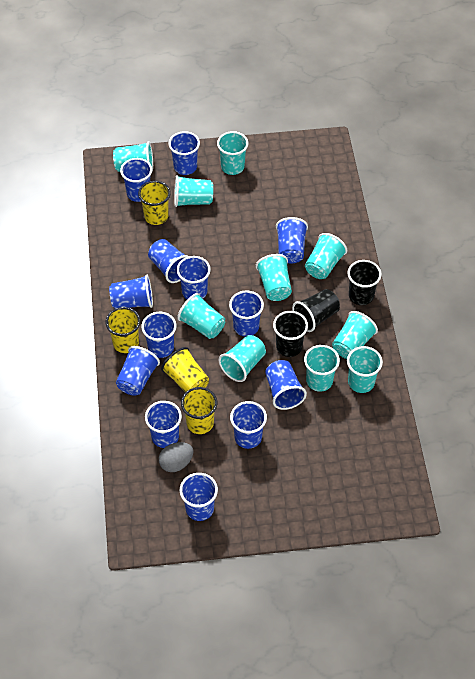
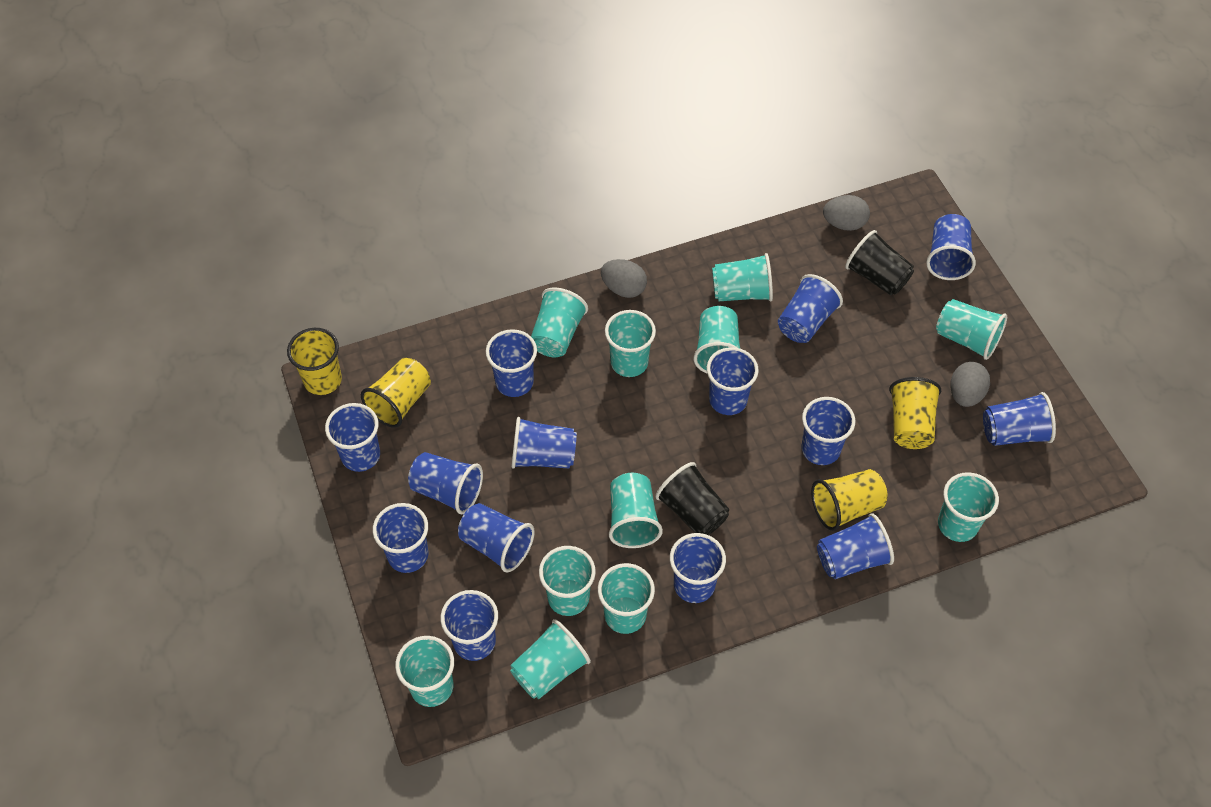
black cup: [273,311,308,357] [292,289,340,332] [348,260,382,305] = 3 -> [655,462,729,535] [845,230,914,295] = 2
blue cup: [109,275,153,309] [116,346,160,396] [120,158,152,202] [141,312,177,358] [145,401,182,448] [148,239,189,283] [168,131,200,175] [177,256,211,299] [180,473,218,521] [229,290,264,336] [230,401,267,449] [265,360,307,410] [276,217,308,264] = 13 -> [325,403,380,472] [373,503,428,573] [408,452,483,514] [441,590,498,661] [458,503,535,573] [486,329,537,397] [511,417,577,469] [670,533,726,603] [707,347,759,415] [778,274,843,343] [801,397,855,465] [817,514,894,579] [926,214,976,280] [983,392,1056,446] = 14
grey egg: [159,442,193,472] = 1 -> [601,259,647,298] [823,195,870,231] [950,362,990,407] = 3
turquoise cup: [113,141,153,172] [174,175,213,207] [177,293,225,339] [217,131,248,175] [219,335,266,382] [256,254,292,301] [304,345,340,392] [305,233,347,279] [332,311,378,359] [347,346,383,393] = 10 -> [395,636,454,707] [510,619,591,699] [531,288,588,358] [539,546,596,616] [598,563,655,634] [605,310,656,377] [609,473,663,548] [693,306,740,373] [712,253,773,301] [936,299,1007,360] [938,472,999,542] = 11

